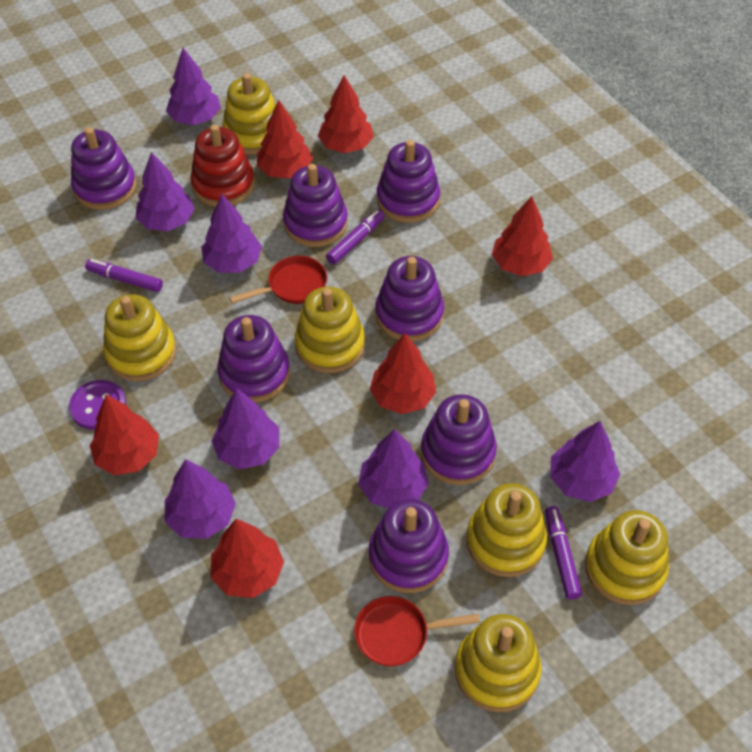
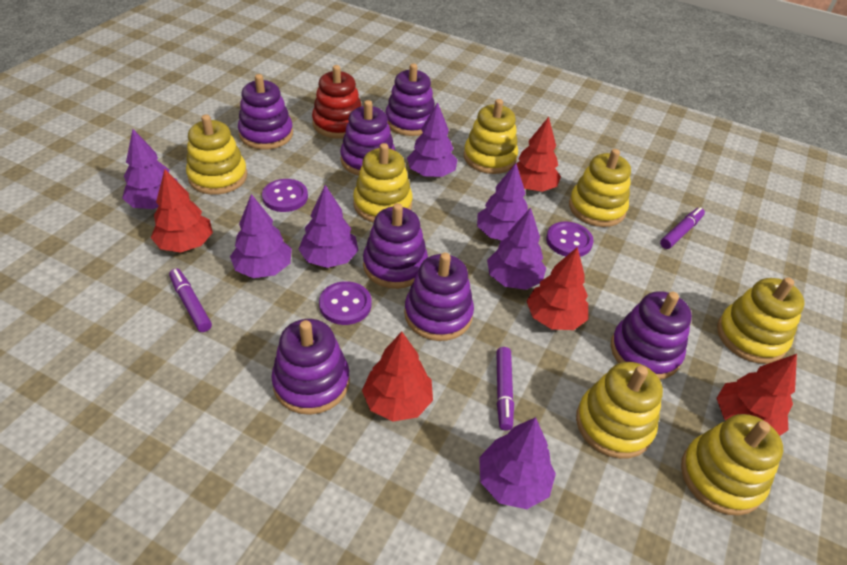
purple button: [69,380,126,430] = 1 -> [262,179,308,212] [319,281,371,325] [546,221,594,257] = 3
red pan: [229,256,327,304] [354,596,480,666] = 2 -> none = 0
red tree: [90,395,159,475] [210,519,284,598] [257,100,313,179] [318,75,373,153] [370,333,436,414] [492,196,553,276] = 6 -> [151,169,213,253] [362,332,433,422] [510,117,561,192] [527,247,588,330] [716,354,797,436] = 5
yellow stacking toy: [103,294,176,381] [222,73,276,154] [295,287,365,373] [455,614,542,712] [466,483,547,577] [585,510,669,605] = 6 -> [186,115,247,195] [353,143,413,223] [464,99,518,174] [569,149,631,227] [576,362,663,459] [681,414,783,516] [717,277,805,364] = 7

